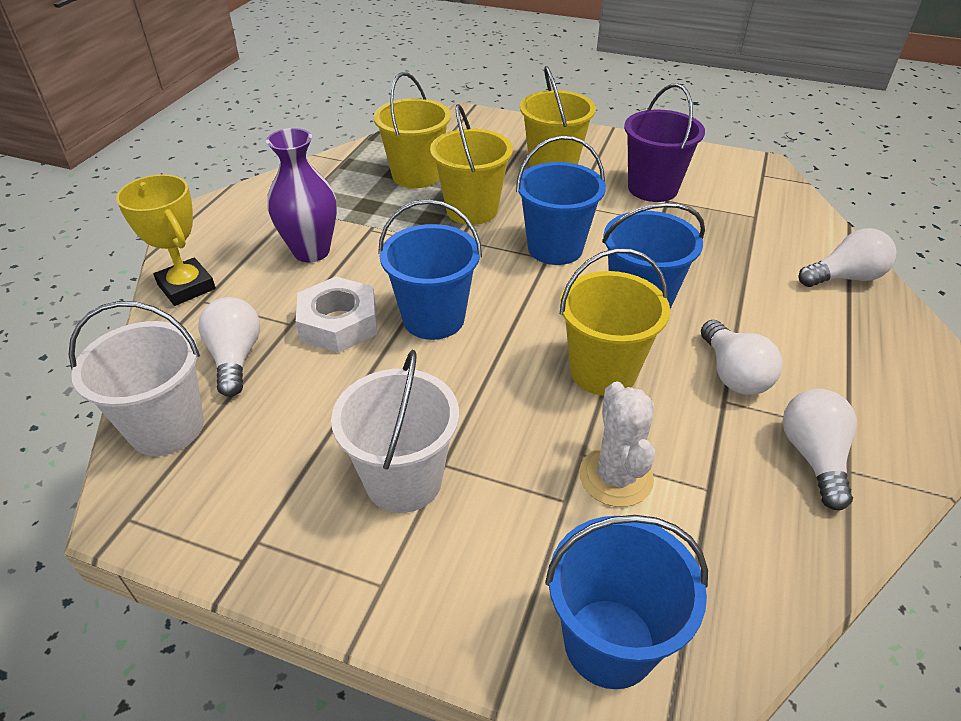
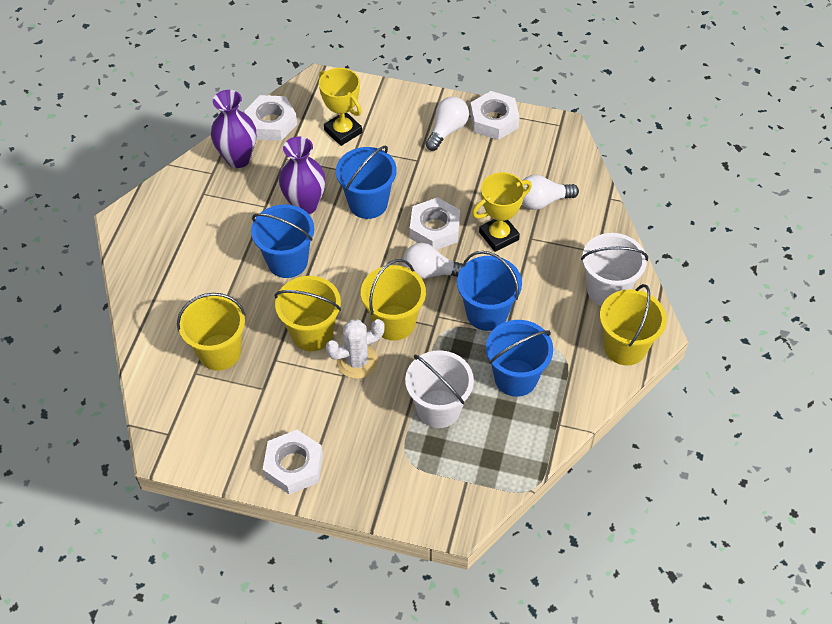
purple bucket: [624,84,705,202] = 1 -> none = 0
purple vase: [266,128,337,262] = 1 -> [211,90,256,168] [279,136,326,214] = 2
white light bulb: [198,297,260,397] [701,320,782,395] [783,389,857,511] [798,228,896,287] = 4 -> [403,243,463,279] [426,97,469,151] [522,175,579,210] = 3
white nut: [296,276,377,353] = 1 -> [244,95,297,141] [263,430,323,495] [410,197,460,250] [470,91,520,140] = 4
yellow trophy: [116,174,216,306] = 1 -> [319,68,362,146] [472,172,532,252] = 2

